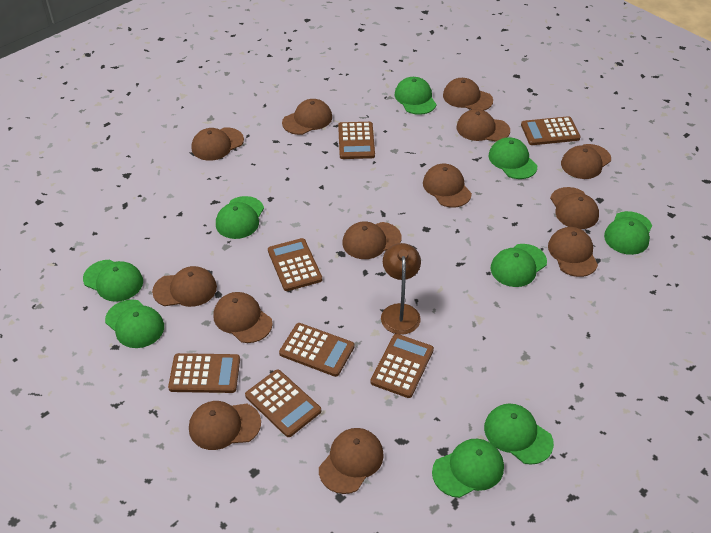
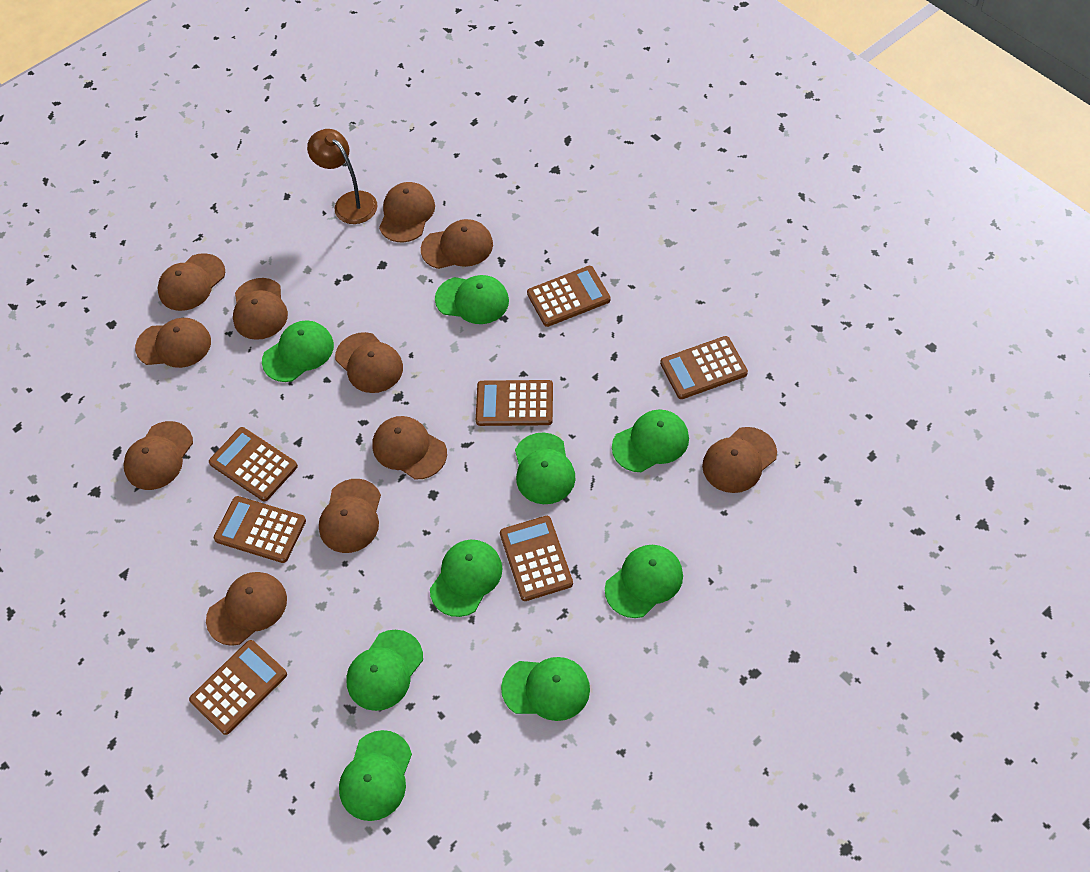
brown cap: [152,266,217,307] [189,401,261,450] [192,128,244,161] [213,292,273,343] [282,99,332,135] [319,428,384,494] [342,221,401,259] [423,164,472,208] [443,78,493,111] [456,109,510,142] [548,227,598,277] [550,187,599,229] [561,144,611,179] = 13 -> [123,421,193,490] [135,318,211,368] [158,253,225,311] [206,572,287,646] [233,278,288,340] [319,479,381,553] [335,332,403,393] [373,416,447,479] [379,182,435,242] [421,219,493,269] [702,427,777,493] = 11

